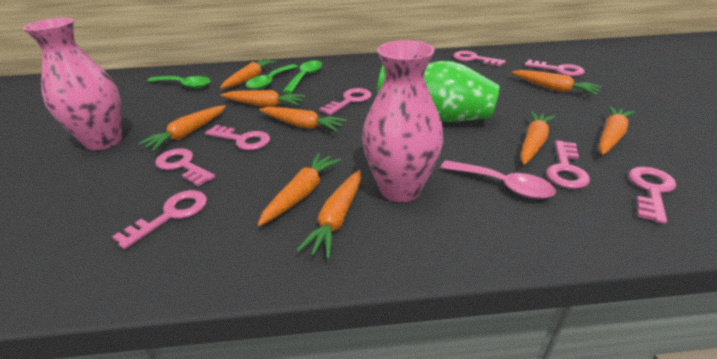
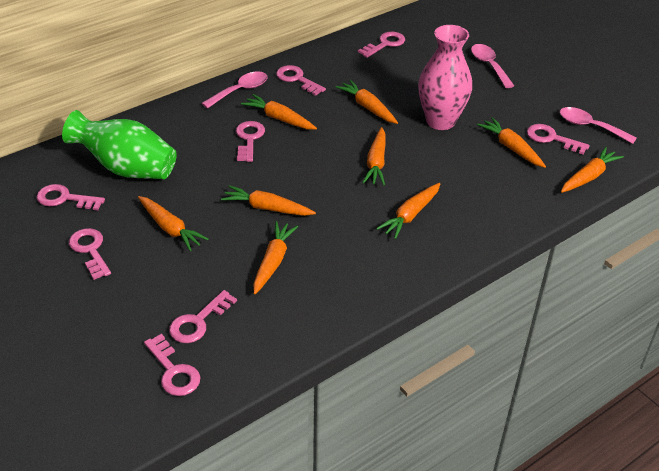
green spoon: [147,76,210,88] [246,64,298,90] [282,60,322,94] = 3 -> none = 0
pink spoon: [441,160,556,199] = 1 -> [201,71,268,109] [471,44,514,88] [560,107,637,144] = 3
pink vase: [22,18,122,150] [362,40,443,202] = 2 -> [418,25,472,130] = 1

